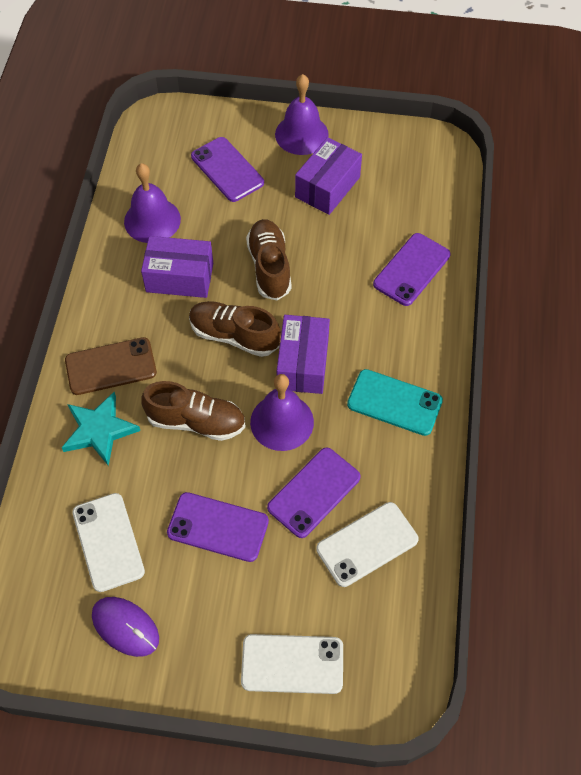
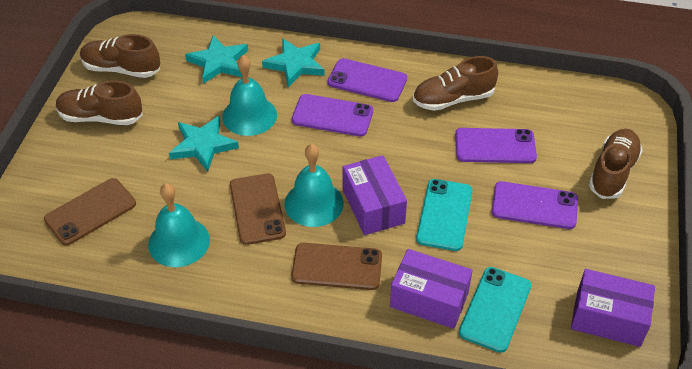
brown phone: [65,337,157,395] = 1 -> [44,178,136,245] [230,174,286,245] [291,243,382,290] = 3
brown shoe: [141,381,246,441] [189,301,281,357] [246,219,292,300] = 3 -> [56,81,143,125] [80,34,160,78] [413,56,498,111] [589,129,643,199] = 4
purple bell: [124,163,181,243] [250,374,314,451] [275,74,329,155] = 3 -> none = 0
purple mouse: [92,597,159,657] = 1 -> none = 0
turquoise bell: none = 0 -> [148,183,210,267] [222,55,277,136] [284,144,344,227] = 3
turquoise phone: [347,369,443,436] = 1 -> [416,179,473,251] [459,267,531,353] = 2
turquoise star: [62,392,140,466] = 1 -> [169,116,239,172] [185,35,248,84] [262,38,325,87] = 3
white phone: [72,493,145,592] [241,634,343,694] [316,502,418,587] = 3 -> none = 0

